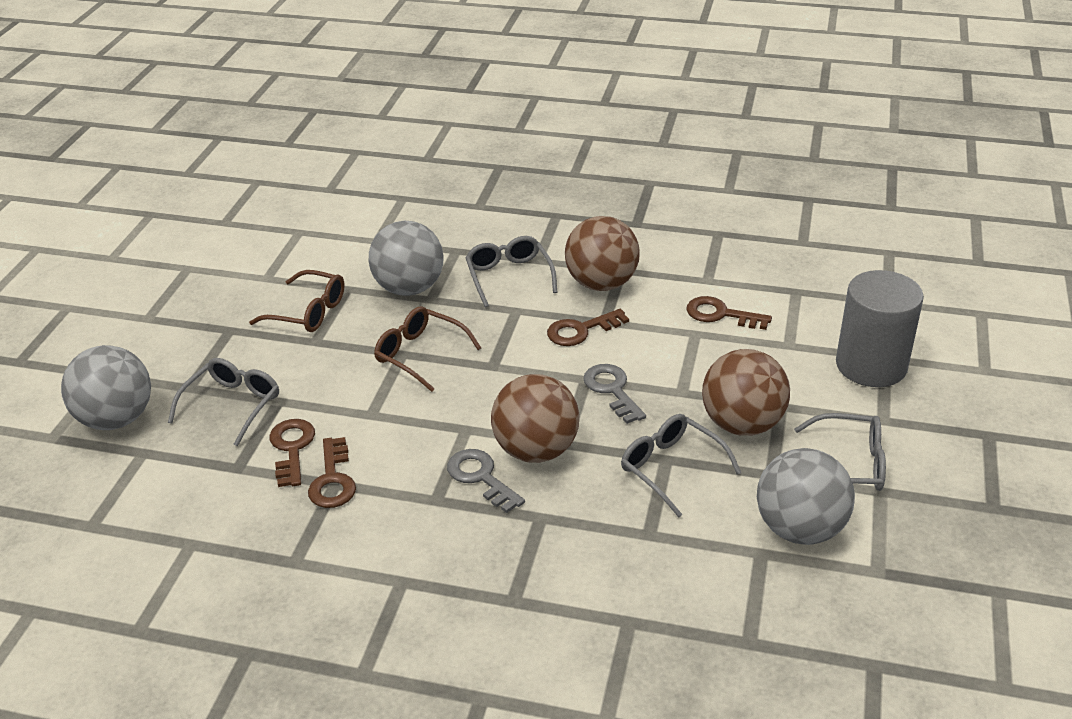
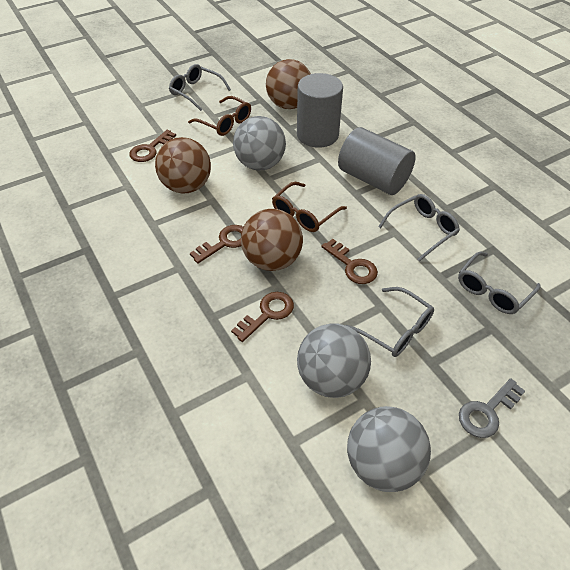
grey cylinder: [836,270,924,387] = 1 -> [297,73,343,148] [338,127,416,195] = 2
grey key: [447,449,525,513] [583,364,646,424] = 2 -> [459,378,525,438] = 1

